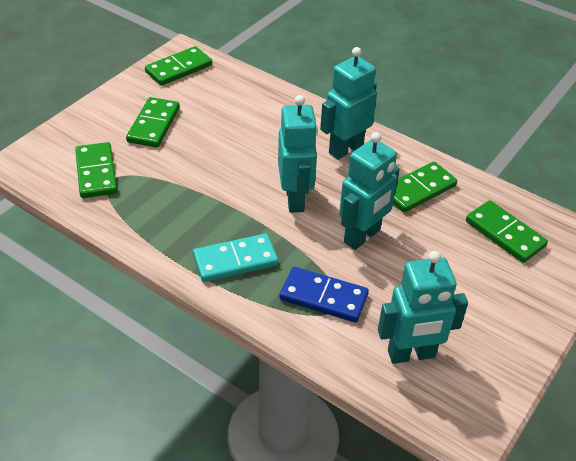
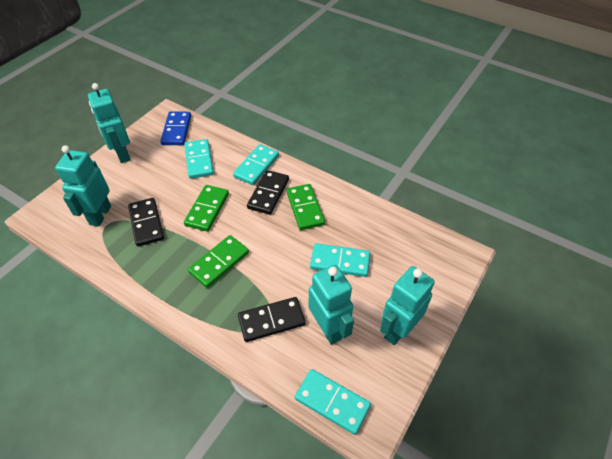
black domino: none = 0 -> [128,198,164,247] [238,297,306,342] [247,170,289,215] = 3
green domino: [75,142,117,198] [126,97,180,148] [145,46,212,86] [393,162,457,213] [466,200,548,263] = 5 -> [184,185,229,231] [188,235,249,288] [286,184,325,230] = 3
turquoise domino: [193,234,279,282] = 1 -> [184,139,214,179] [233,144,279,185] [295,369,371,435] [310,243,370,277] = 4

